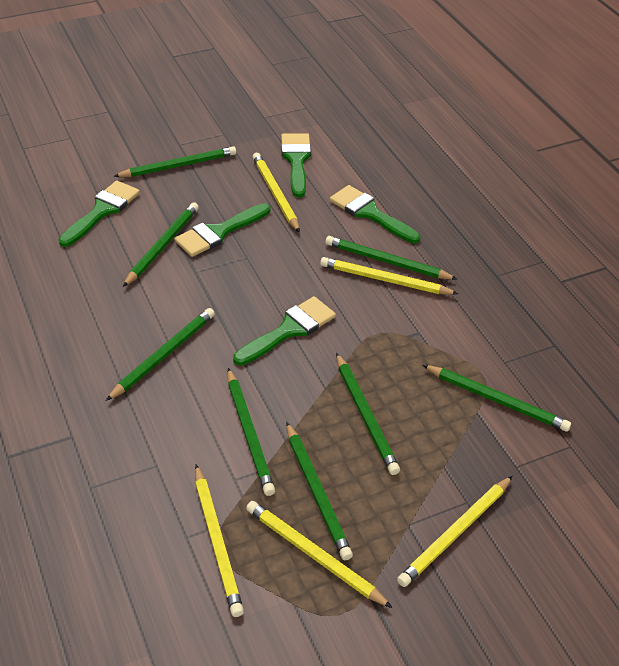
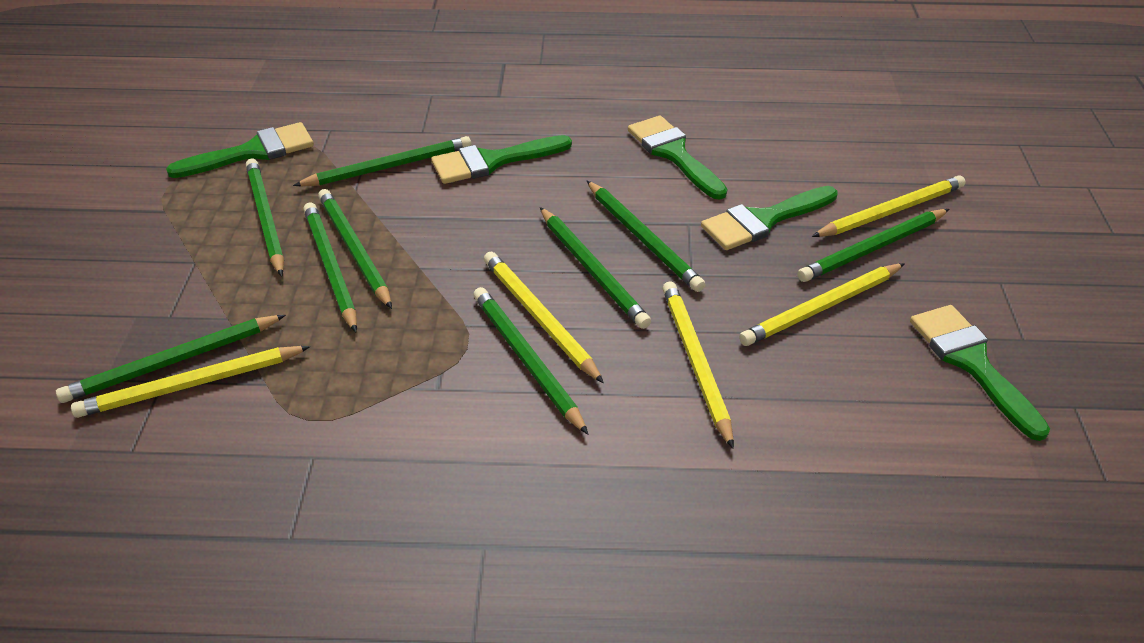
green pencil: [106,308,215,401] [113,146,236,177] [123,202,199,287] [227,368,275,496] [286,422,353,560] [325,236,457,280] [336,353,400,475] [423,365,571,432] = 8 -> [56,315,286,403] [246,159,284,277] [293,136,471,186] [303,202,357,332] [318,189,392,309] [473,287,588,434] [540,207,651,329] [587,181,706,292] [797,209,949,282] = 9

